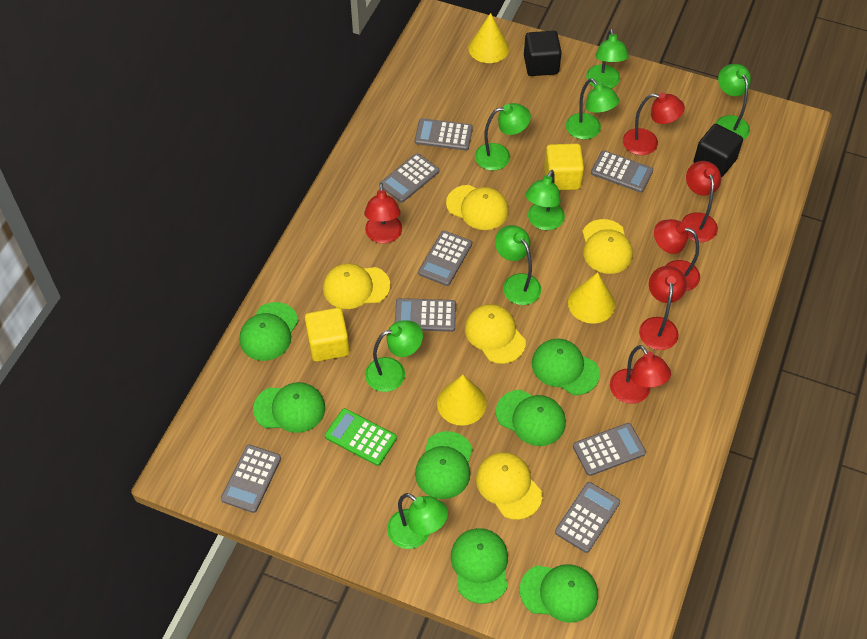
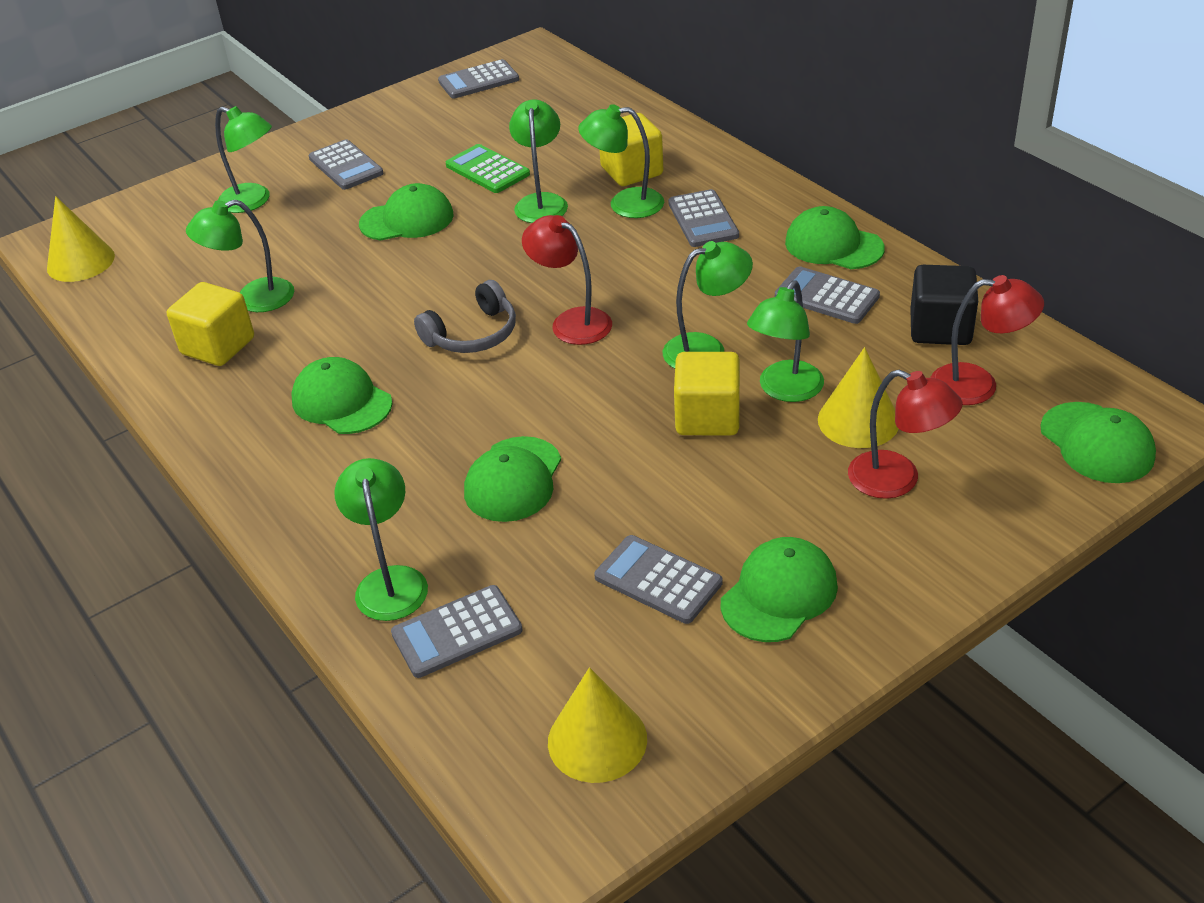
black cube: [524,31,562,76] [694,124,743,177] = 2 -> [910,265,978,345] = 1
green cap: [240,302,299,361] [253,382,325,433] [415,431,473,499] [451,528,508,604] [496,390,566,446] [520,564,598,622] [532,339,600,395] = 7 -> [291,357,393,434] [359,183,453,241] [464,436,561,522] [721,537,838,642] [785,206,885,269] [1040,402,1156,483] = 6
green lamp: [365,320,423,392] [387,493,448,549] [475,103,531,170] [495,225,541,305] [525,170,565,230] [566,78,619,139] [586,28,629,88] [715,64,751,140] = 8 -> [186,200,294,312] [215,106,272,213] [334,458,428,621] [509,100,568,223] [578,104,664,218] [663,241,753,369] [747,280,824,402] = 7
grey calculator: [221,445,281,513] [379,153,439,203] [395,298,456,332] [415,118,473,151] [418,231,472,286] [555,482,620,553] [573,423,646,476] [591,150,653,193] = 8 -> [309,139,384,190] [391,585,523,678] [438,59,519,98] [594,535,722,624] [668,189,739,247] [775,266,880,324] = 6
grey headphones: none = 0 -> [414,280,516,353] = 1
red lamp: [364,183,402,244] [610,345,671,404] [623,93,685,155] [639,266,687,350] [654,219,700,291] [681,161,721,242] = 6 -> [522,215,612,345] [848,370,963,499] [930,275,1044,405] = 3
yellow cap: [323,263,390,309] [446,185,509,230] [465,304,526,364] [476,452,542,520] [582,219,633,274] = 5 -> none = 0
yellow cube: [305,308,350,362] [544,144,584,190] = 2 -> [167,282,254,366] [599,113,663,186] [674,352,740,435] = 3

